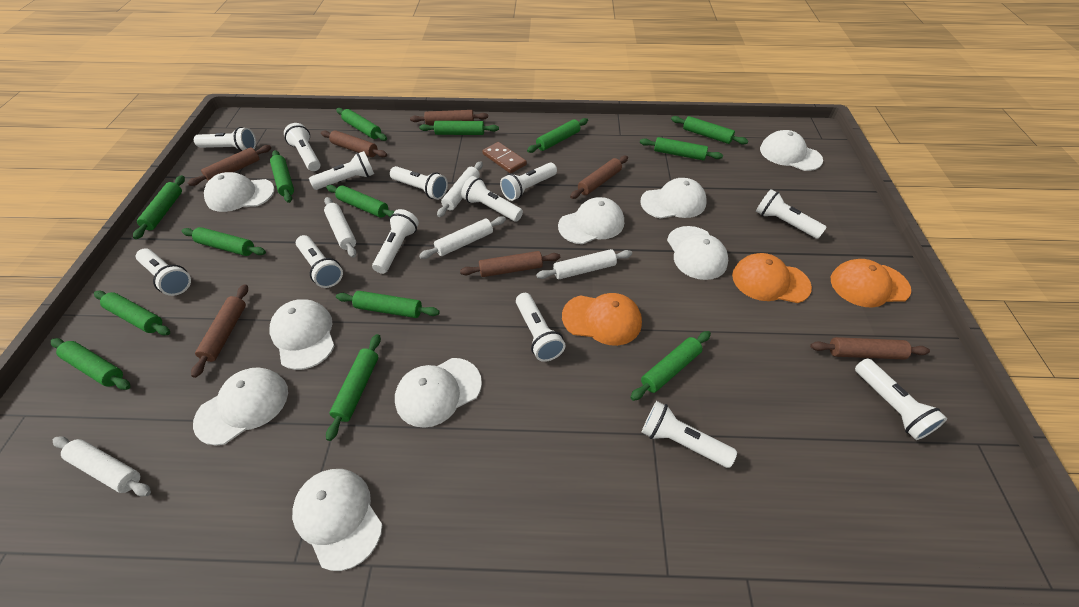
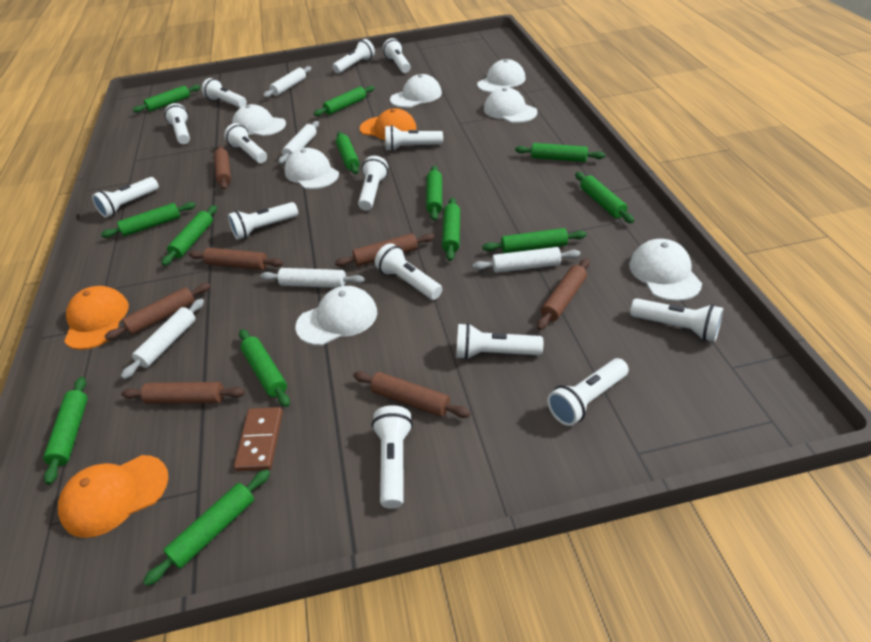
green rolling pin: [51,338,131,390] [94,291,170,335] [133,175,185,239] [182,227,266,256] [270,150,294,203] [326,185,394,218] [326,334,381,441] [336,108,387,141] [336,291,440,318] [419,121,499,135] [527,118,588,153] [630,331,711,401] [640,137,723,160] [671,116,748,144] = 14 -> [43,377,88,485] [101,202,196,238] [132,85,200,113] [143,469,270,586] [162,205,217,266] [239,329,290,407] [313,86,375,116] [336,132,360,174] [426,166,442,221] [442,198,460,261] [482,228,587,253] [515,143,605,162] [575,172,634,223] = 13
white cap: [193,367,288,446] [204,172,275,212] [270,299,334,370] [292,469,383,571] [395,358,482,428] [558,197,624,244] [640,178,707,219] [667,226,728,280] [760,130,823,171] = 9 -> [232,104,286,136] [284,148,339,189] [295,286,377,345] [390,74,442,108] [477,59,526,93] [484,87,538,123] [629,239,702,301] = 7
white flashlight: [136,248,191,296] [194,127,256,151] [284,123,320,171] [296,235,343,288] [309,151,374,190] [372,209,419,274] [390,166,448,200] [461,176,523,222] [500,162,557,201] [516,293,566,362] [642,401,737,468] [756,189,827,239] [855,358,947,440] = 13 -> [92,177,159,218] [165,103,190,144] [202,78,247,108] [224,123,267,163] [228,202,298,240] [333,39,375,73] [358,156,388,211] [372,405,413,509] [375,243,442,300] [383,38,411,73] [385,125,443,151] [456,323,543,360] [547,358,629,426] [630,298,723,341] = 14

